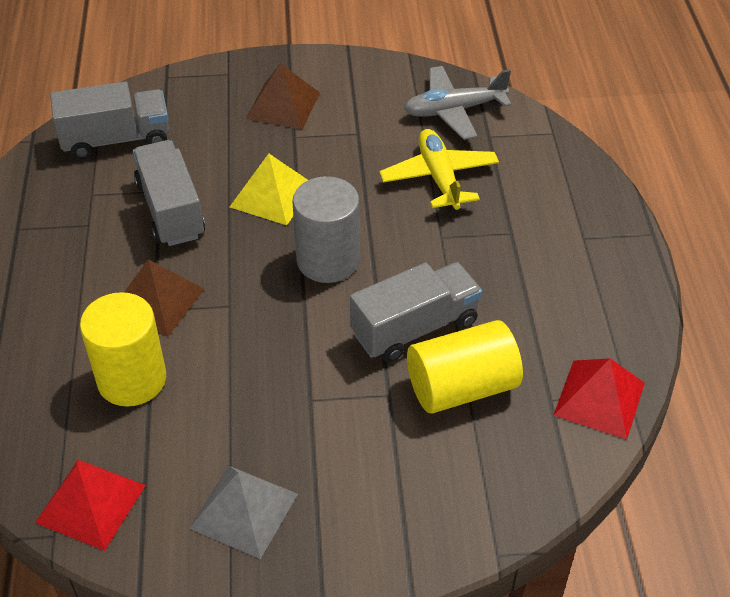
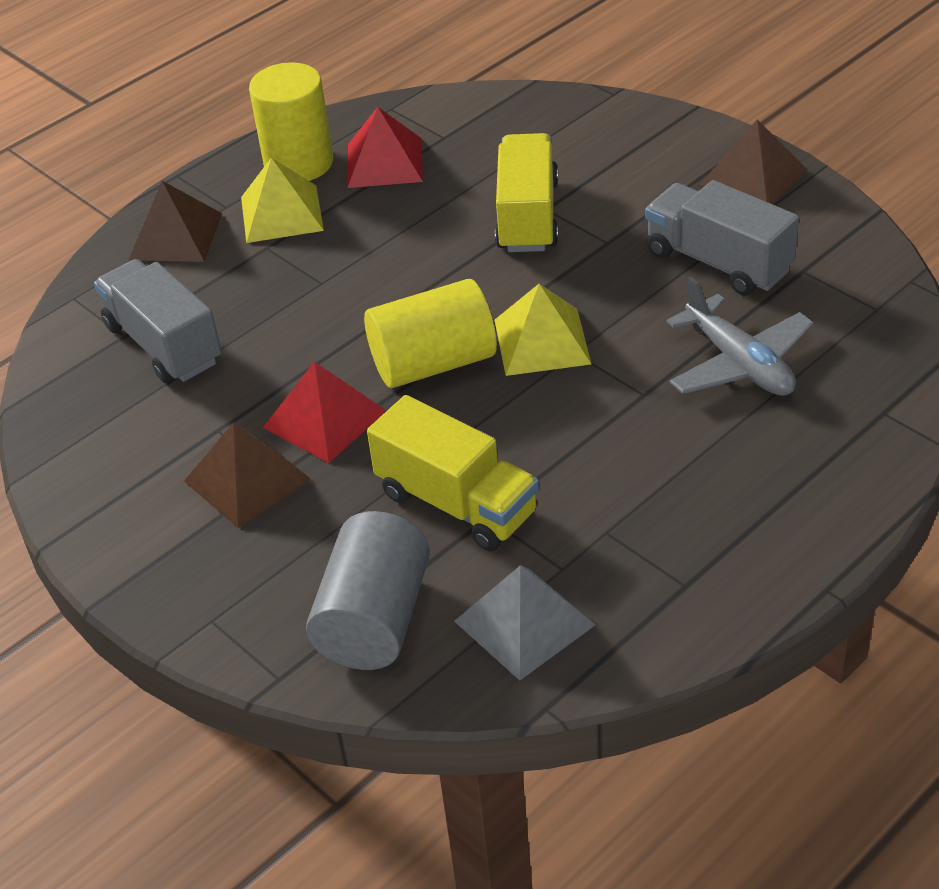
brown pyramid: [124,259,204,337] [246,63,320,129] = 2 -> [129,181,222,262] [184,423,310,528] [700,119,807,204] = 3
grey truck: [50,81,169,159] [133,140,205,246] [350,262,482,362] = 3 -> [94,259,222,383] [645,180,799,296] = 2
yellow plane: [380,129,499,211] = 1 -> none = 0
yellow pyramid: [230,154,308,225] = 1 -> [241,158,324,243] [495,284,591,376] = 2
yellow truck: none = 0 -> [367,395,539,551] [495,133,558,252] = 2

